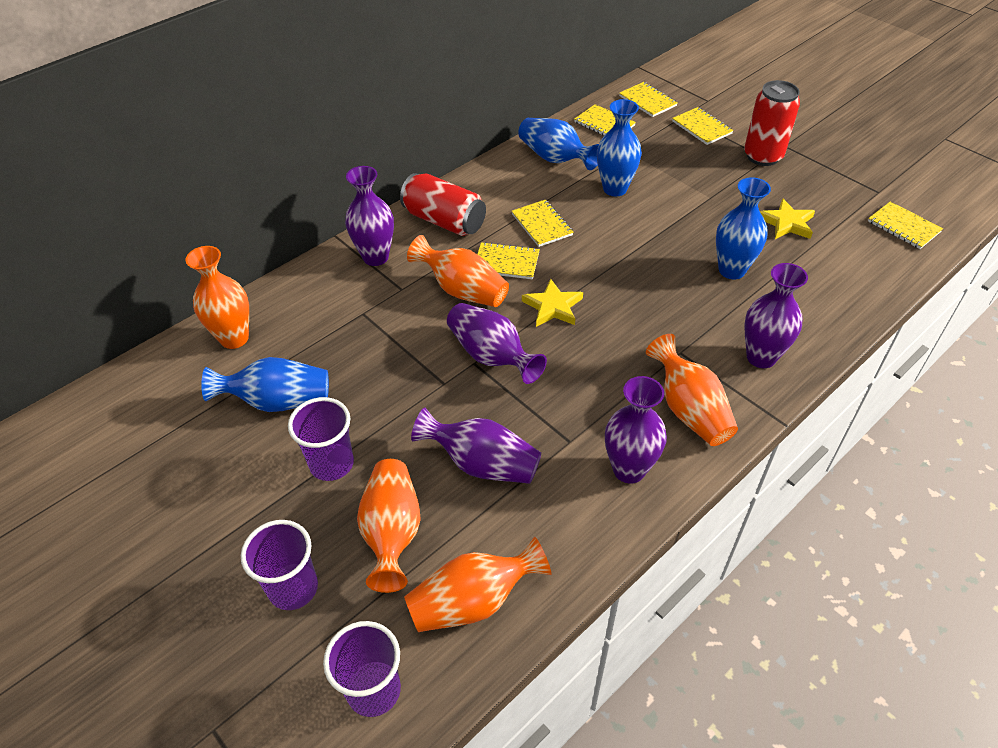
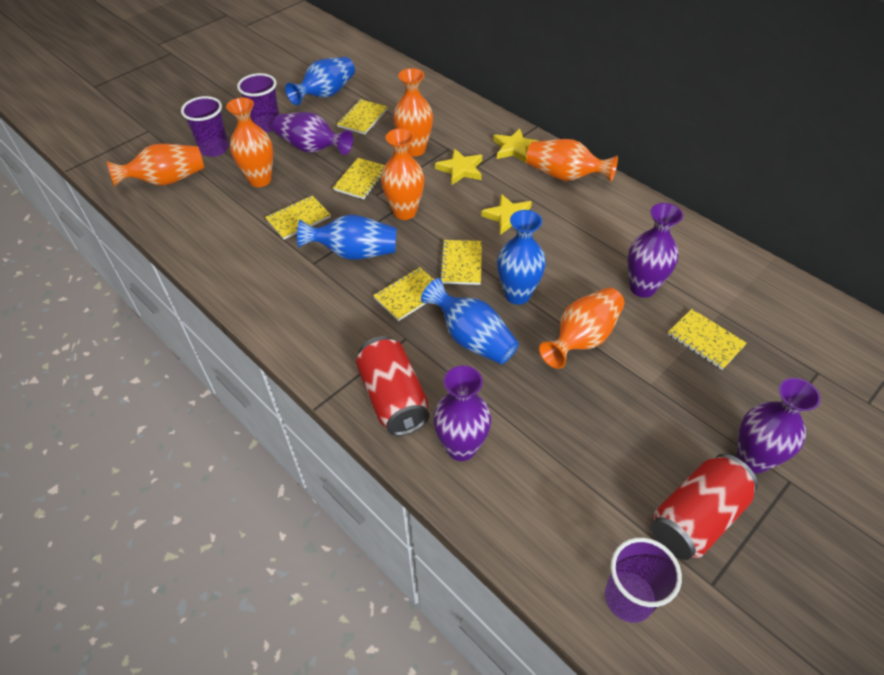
orange vase: [186,246,249,349] [357,459,421,593] [404,537,551,632] [407,235,509,307] [646,334,738,446] = 5 -> [107,144,204,186] [226,98,273,187] [381,128,424,220] [393,68,433,157] [526,139,618,182] [539,288,625,369] = 6
purple vase: [345,166,394,266] [411,408,541,484] [447,303,547,384] [605,376,667,484] [744,263,808,368] = 5 -> [273,112,353,155] [433,365,491,461] [627,203,683,298] [737,378,821,474] = 4
yellow star: [522,279,583,327] [760,198,815,239] = 2 -> [435,149,482,185] [481,194,532,235] [493,128,539,163] = 3

